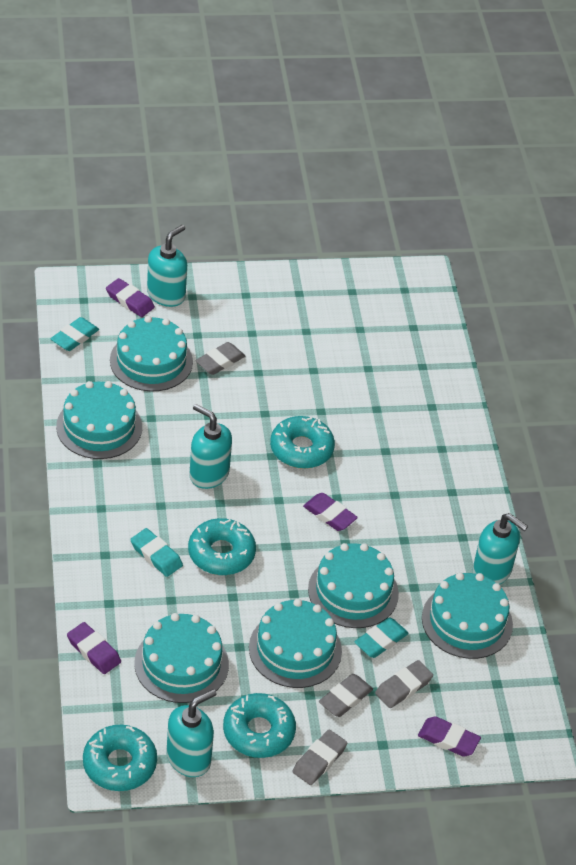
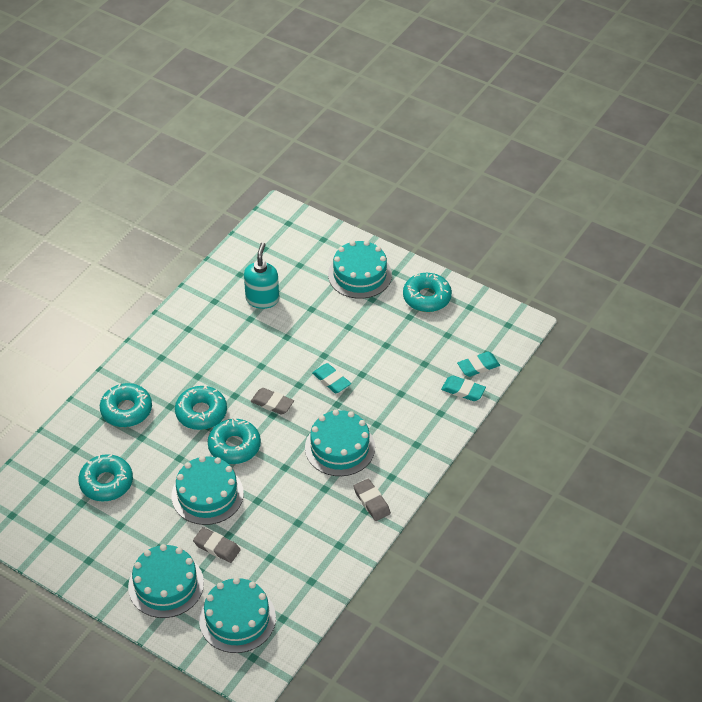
grey eraser: [195,342,245,375] [292,730,347,785] [319,674,373,717] [375,660,433,708] = 4 -> [193,527,241,563] [251,388,294,415] [353,479,391,521] = 3
purple eraser: [67,622,121,674] [106,278,155,317] [303,493,358,531] [418,716,481,757] = 4 -> none = 0
turquoise cake: [56,381,142,459] [110,316,193,391] [134,613,229,703] [249,599,342,688] [308,543,399,628] [422,572,513,659] = 6 -> [128,544,204,618] [172,456,244,525] [199,577,276,653] [305,410,375,476] [328,241,392,299] = 5
turquoise donut: [83,725,157,791] [188,518,256,575] [223,693,296,758] [270,416,335,469] = 4 -> [78,454,133,502] [100,383,152,427] [175,386,227,430] [208,418,261,464] [403,273,452,312] = 5
turquoise soap dispenser: [147,225,187,307] [166,689,216,777] [189,404,232,489] [473,513,528,584] = 4 -> [244,242,279,309] = 1

